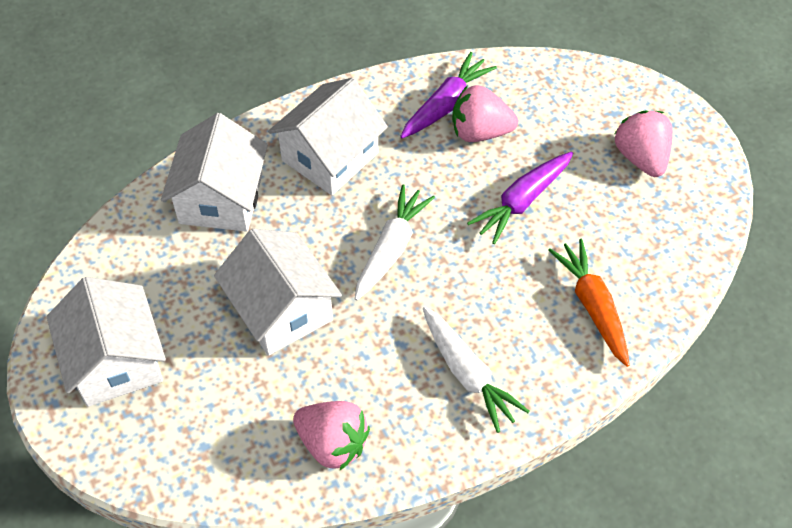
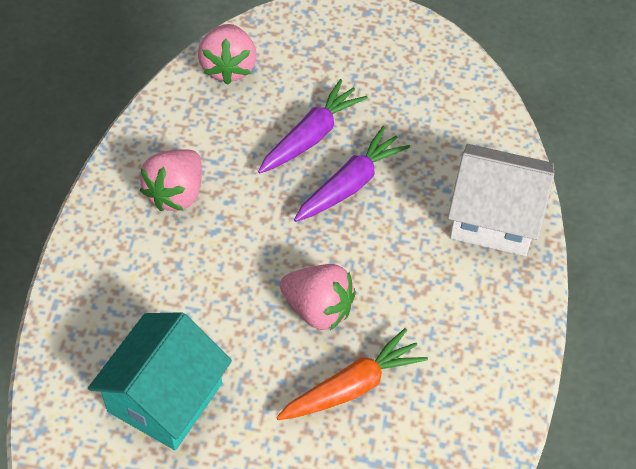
turquoise house: none = 0 -> [88,312,232,450] = 1
white carrot: [355,184,435,300] [423,307,530,433] = 2 -> none = 0
white house: [47,277,166,407] [161,113,268,232] [214,228,342,356] [268,78,388,195] = 4 -> [448,144,554,256] = 1

